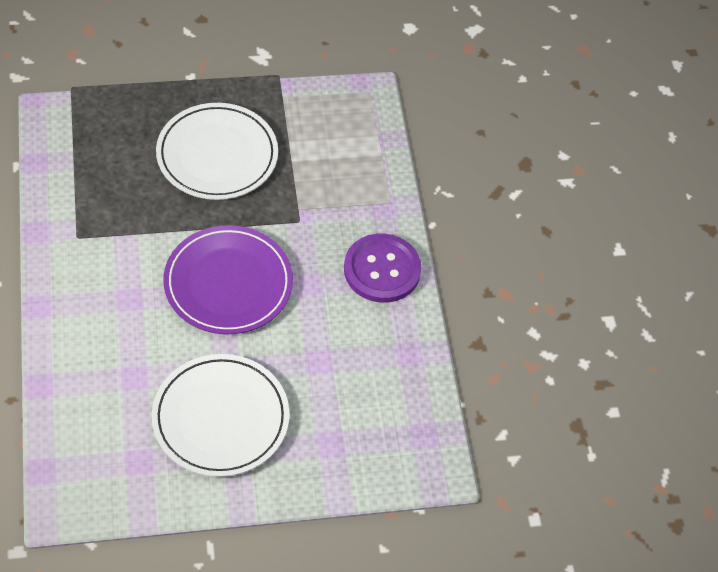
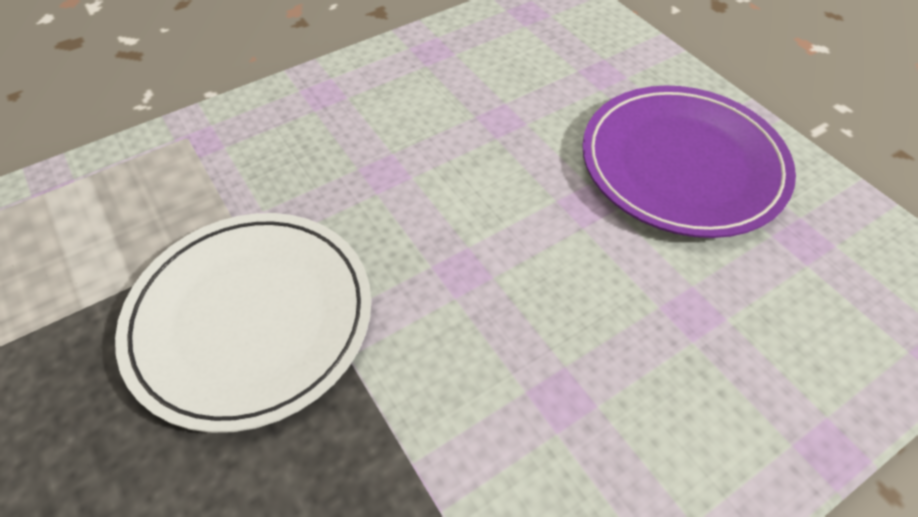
purple button: [344,234,421,303] = 1 -> none = 0
white plate: [152,354,290,477] [156,103,278,200] = 2 -> [115,213,371,433] = 1

